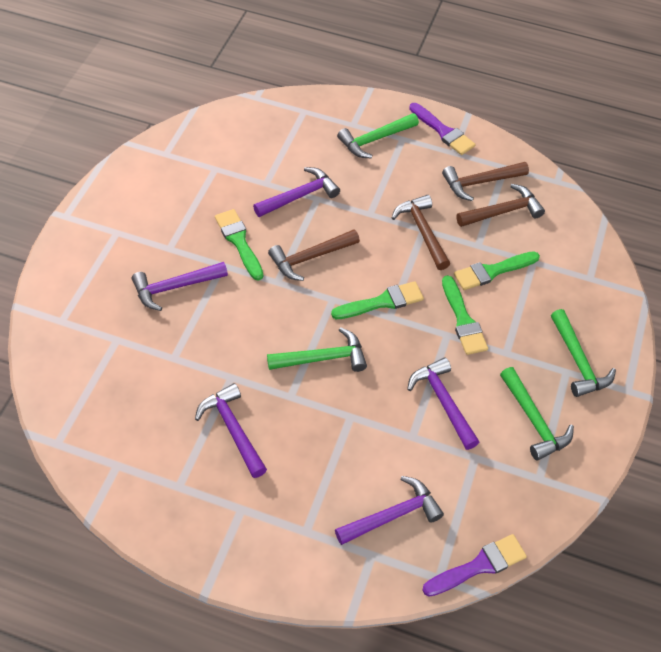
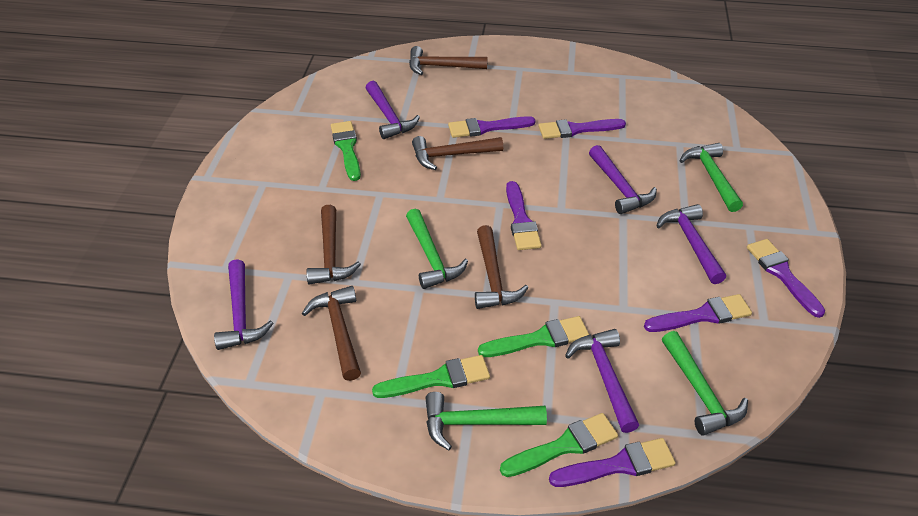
brown hammer: [268,230,360,281] [392,195,450,270] [442,162,529,201] [456,184,545,227] = 4 -> [302,286,361,381] [306,205,361,285] [409,46,488,75] [412,136,503,170] [475,225,528,309] = 5
purple brush: [409,103,475,155] [422,534,527,597] = 2 -> [448,116,536,138] [506,181,541,250] [539,119,626,139] [549,438,675,487] [644,294,752,332] [747,239,825,318] = 6

